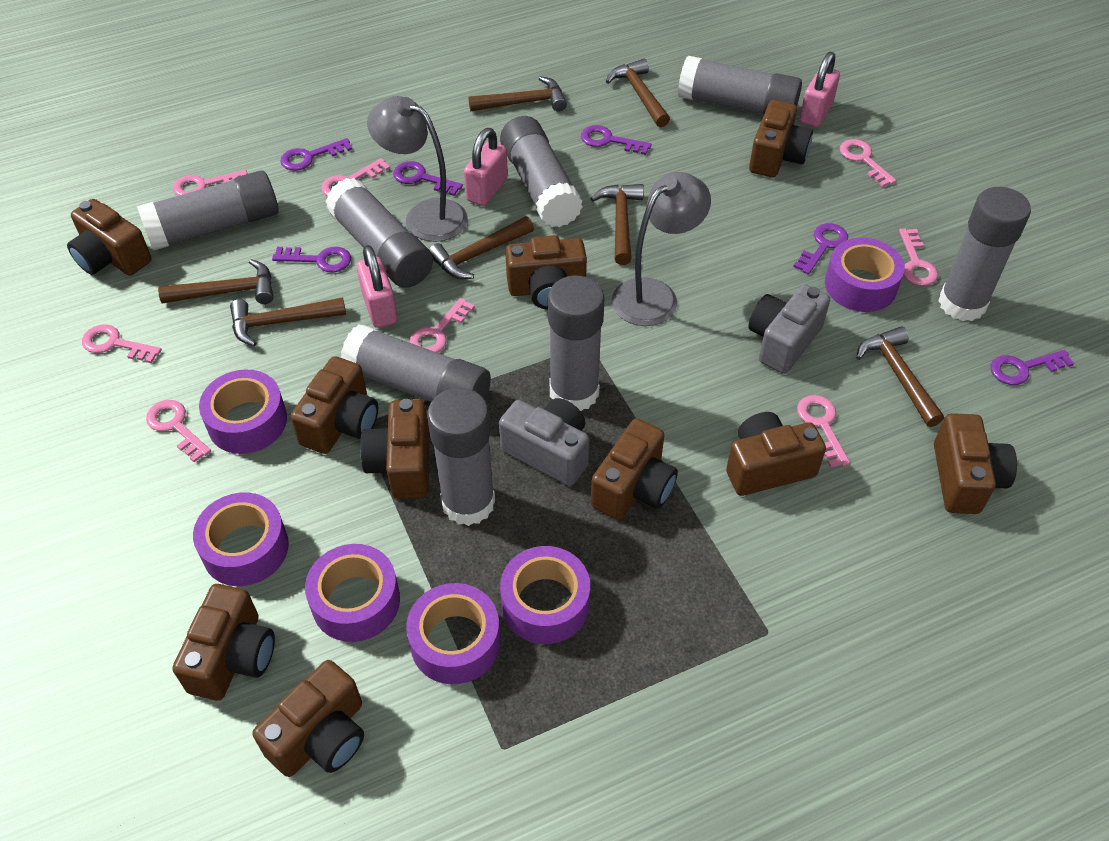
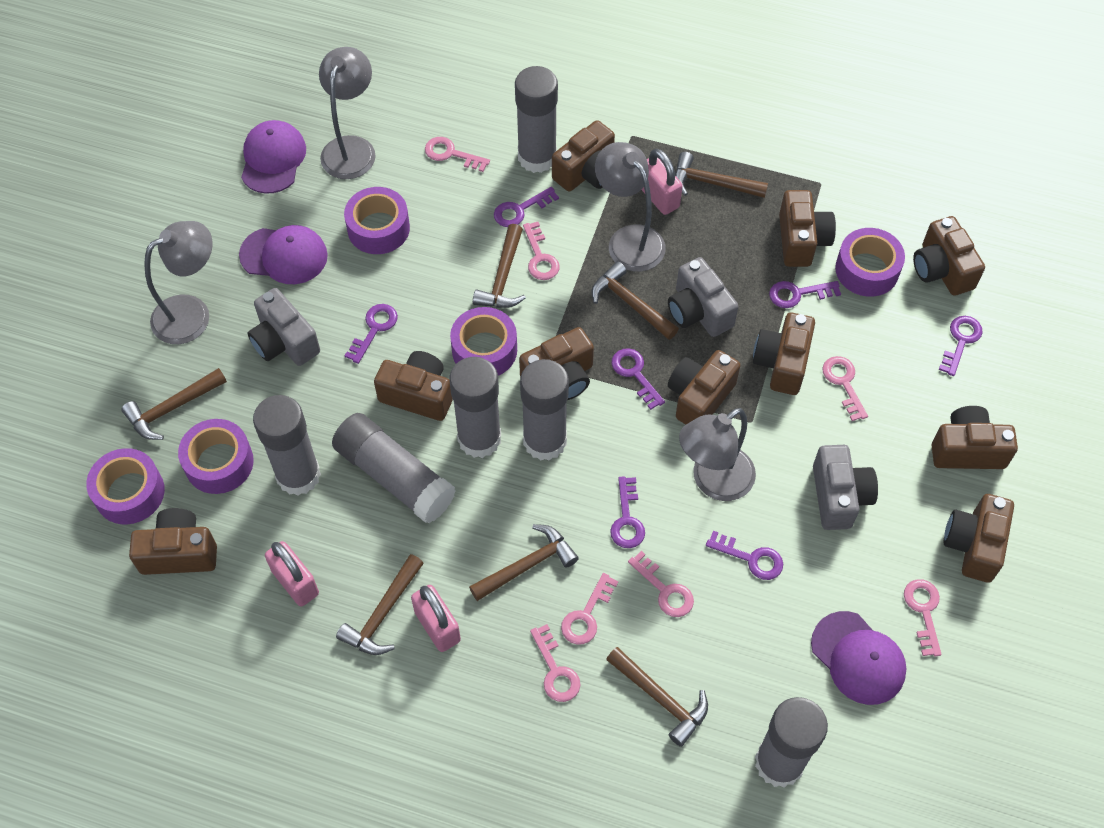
grey camera: [499,398,589,486] [748,284,830,374] = 2 -> [247,288,320,366] [668,257,738,337] [813,445,878,530] = 3
grey glue stick: [137,170,279,251] [325,178,433,288] [341,324,491,402] [427,388,495,526] [500,116,583,227] [548,276,605,411] [678,56,802,114] [938,187,1031,321] = 8 -> [253,395,321,496] [332,413,456,523] [449,357,501,458] [515,66,558,173] [520,359,569,461] [755,697,828,788] = 6
grey lamp: [367,96,468,242] [612,172,711,326] = 2 -> [144,221,213,344] [319,47,376,179] [595,142,666,272] [679,408,756,501] = 4
pink key: [82,324,162,363] [146,400,211,462] [173,170,248,196] [321,158,390,197] [410,298,475,353] [797,395,850,468] [840,139,896,187] [899,229,938,286] = 8 -> [425,137,490,172] [523,222,559,280] [530,624,580,702] [561,573,618,645] [628,551,694,617] [822,356,868,421] [904,579,942,656] = 7
purple cap: none = 0 -> [239,225,328,284] [241,120,306,194] [811,611,907,705] = 3
purple key: [272,247,351,272] [280,138,353,171] [393,161,463,196] [581,125,652,155] [793,223,848,274] [991,350,1074,385] = 6 -> [345,304,398,364] [494,187,559,227] [610,476,645,548] [611,348,665,410] [706,531,783,580] [769,281,841,308] [939,316,983,376] = 7
purple tape: [193,492,289,586] [199,369,287,454] [305,544,400,642] [406,583,500,684] [500,546,590,644] [825,238,905,312] = 6 -> [86,448,165,524] [178,419,254,494] [344,187,410,254] [450,307,517,376] [835,228,905,297] = 5

